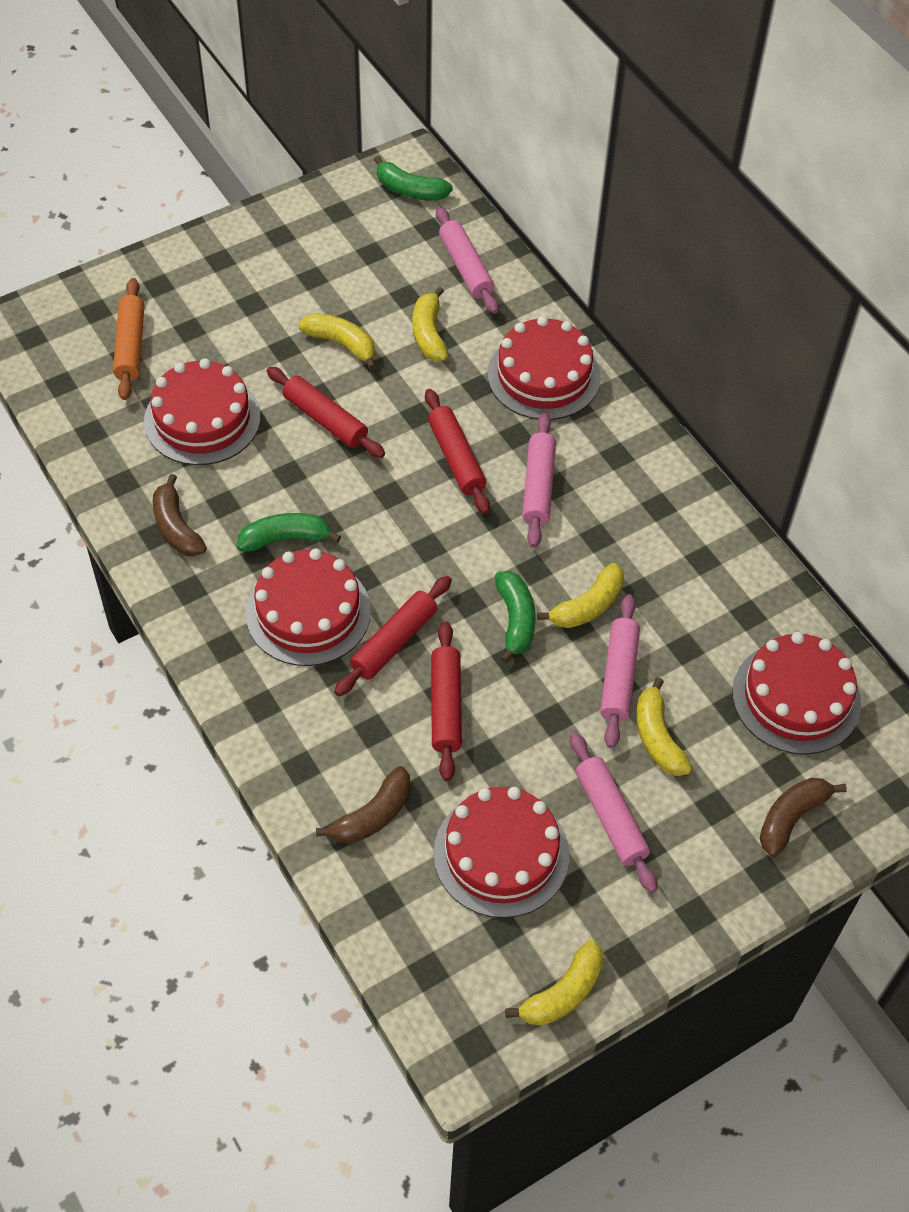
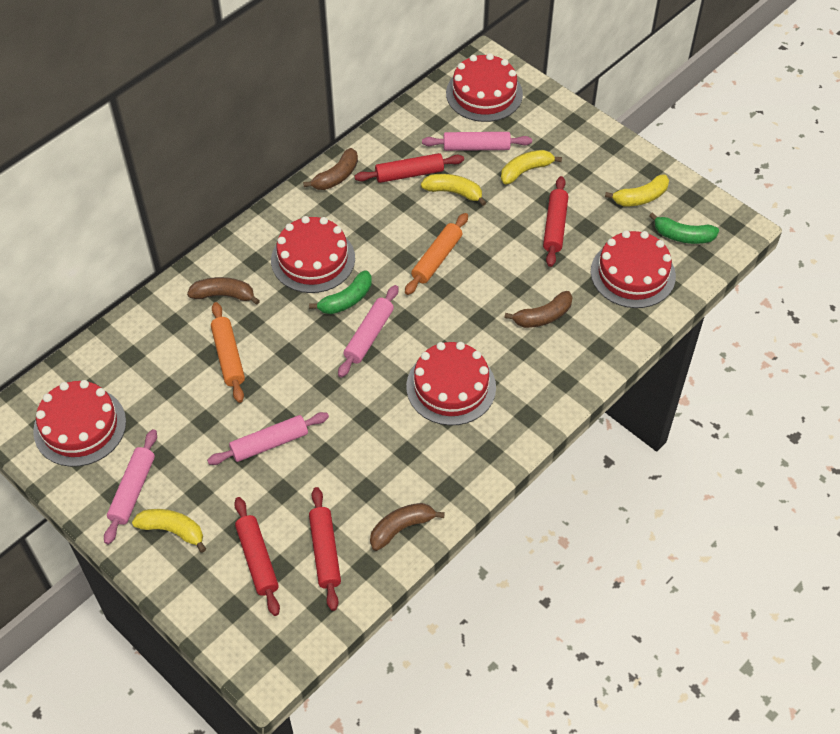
brown banana: [153,474,207,557] [316,766,411,844] [760,778,847,857] = 3 -> [187,277,260,305] [303,148,358,190] [370,503,445,551] [504,291,573,328] = 4
green banana: [237,513,341,552] [374,156,453,201] [495,571,536,663] = 3 -> [309,270,372,314] [649,212,719,244] = 2
orange rolling pin: [113,278,144,400] = 1 -> [211,302,245,403] [405,213,468,295] = 2
yellow banana: [298,313,376,370] [413,287,448,361] [505,940,604,1026] [537,563,624,628] [636,677,692,776] = 5 -> [132,509,206,553] [421,174,487,206] [501,150,562,184] [605,174,669,206] = 4

